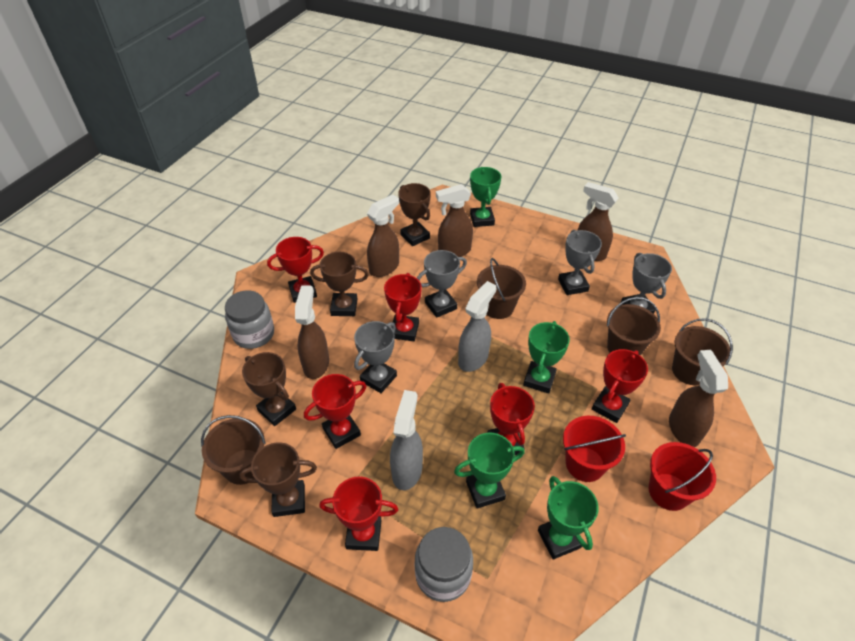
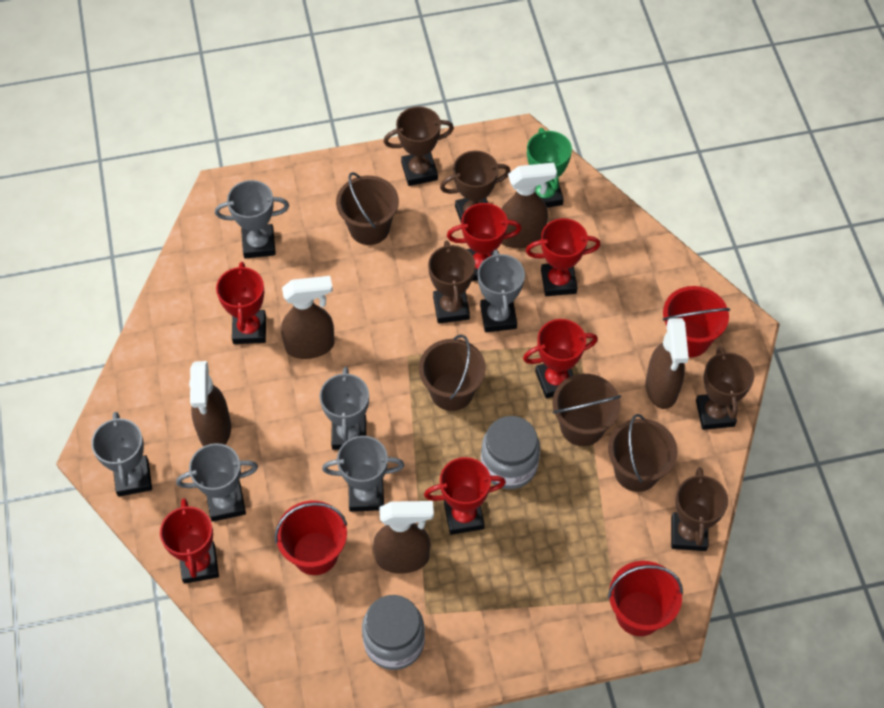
brown trophy: [239,442,317,517] [242,352,296,426] [310,252,369,316] [398,183,431,246] = 4 -> [383,106,454,186] [428,240,475,324] [440,151,511,224] [671,467,728,551] [696,346,754,430] = 5
green trophy: [454,433,525,509] [470,167,501,227] [523,321,570,393] [538,476,599,559] = 4 -> [527,128,572,208] = 1
grey spray bottle: [390,390,423,490] [458,281,497,372] = 2 -> none = 0
grey trophy: [354,321,397,393] [417,250,467,318] [558,230,602,295] [621,253,672,314] = 4 -> [91,412,152,497] [176,443,258,522] [215,180,289,259] [320,367,369,450] [322,436,405,512] [478,249,525,332] = 6
red bucket: [563,416,626,482] [649,442,716,511] = 2 -> [275,501,347,575] [608,561,683,636] [663,286,730,357] = 3

